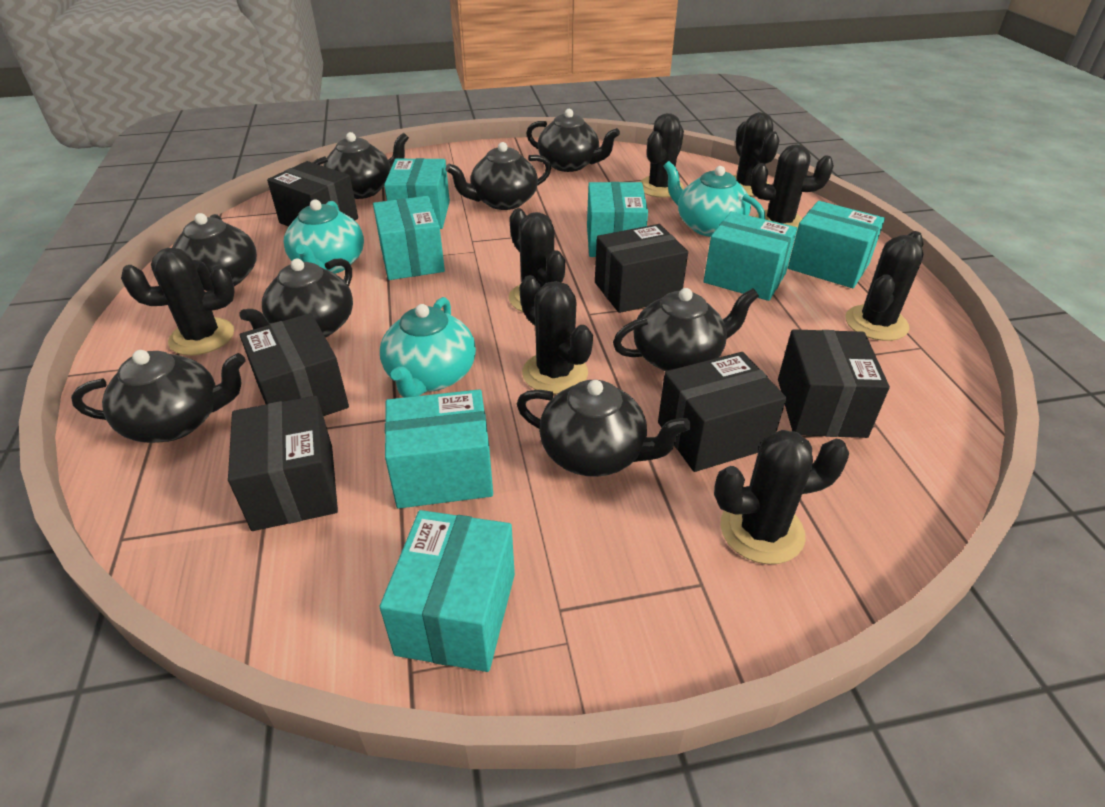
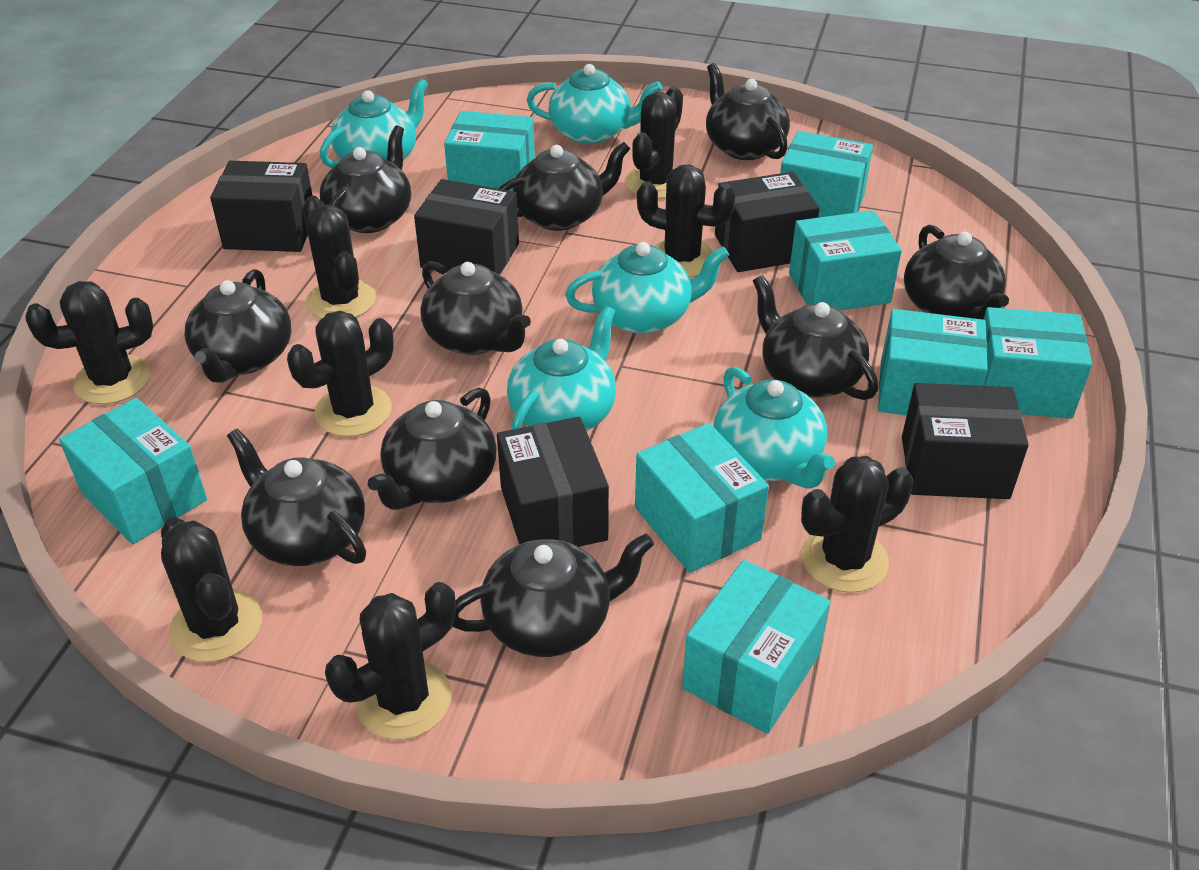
black box: [228,396,338,531] [240,313,349,416] [267,161,358,227] [595,224,688,313] [658,352,786,472] [778,329,890,438] = 6 -> [210,161,313,252] [414,179,519,275] [497,417,609,547] [715,172,820,272] [902,383,1029,499] = 5
black teapot: [71,350,246,443] [172,213,257,291] [239,258,353,338] [312,132,409,199] [446,142,551,210] [517,380,691,477] [526,109,620,172] [613,288,759,371] = 8 -> [185,269,291,383] [227,428,366,566] [320,125,411,233] [368,388,497,510] [420,261,531,355] [452,533,654,657] [499,142,630,231] [706,63,790,160] [753,275,878,400] [904,225,1009,320] = 10
turquoise box: [373,196,445,280] [380,510,515,672] [384,158,450,229] [385,389,493,509] [587,182,648,257] [703,212,797,301] [788,201,885,288] = 7 -> [59,398,207,544] [444,111,535,191] [635,423,769,573] [682,560,830,734] [780,131,873,218] [789,210,902,310] [878,309,988,415] [983,307,1092,419] = 8
turquoise teapot: [284,200,364,274] [380,297,476,398] [664,161,765,237] = 3 -> [320,78,428,168] [507,306,616,431] [527,64,663,144] [565,242,729,334] [714,367,835,489] = 5

